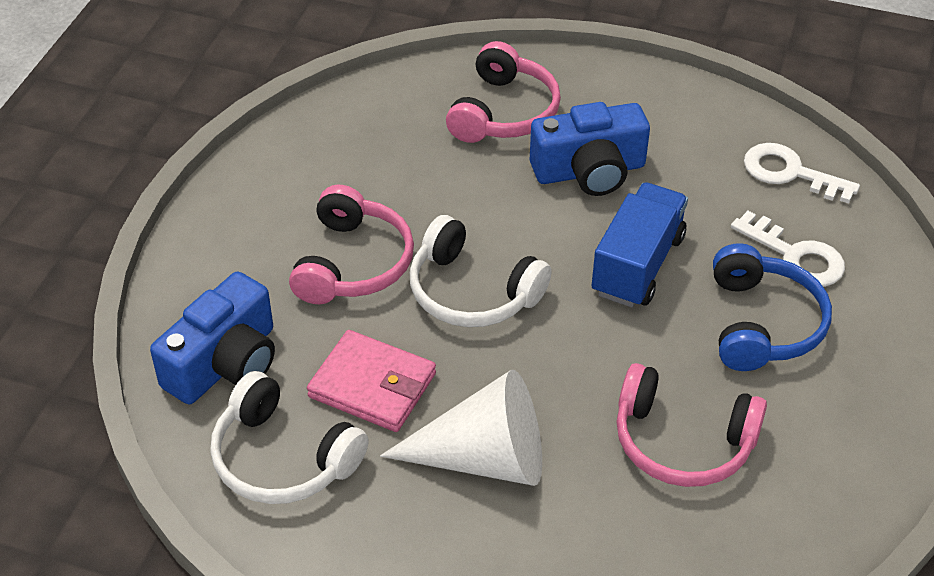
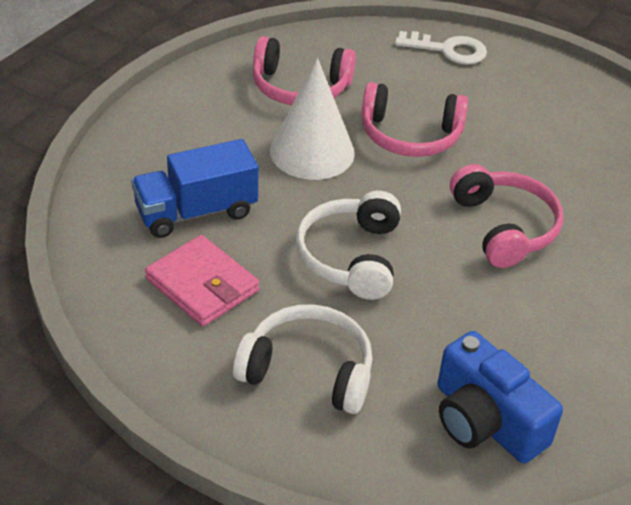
blue camera: [150,272,275,404] [530,102,650,196] = 2 -> [438,331,563,463] = 1
blue headphones: [713,243,832,371] = 1 -> none = 0
white key: [731,211,845,287] [744,143,860,203] = 2 -> [395,31,487,64] = 1

